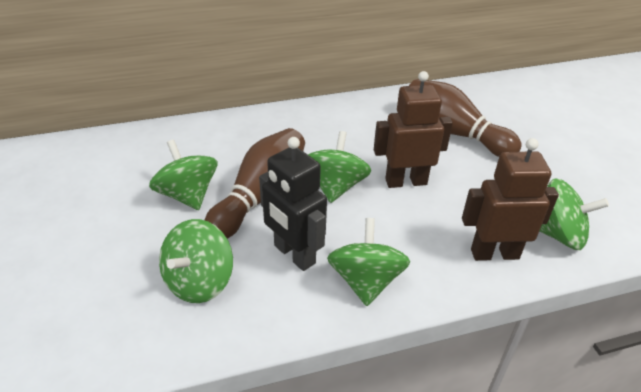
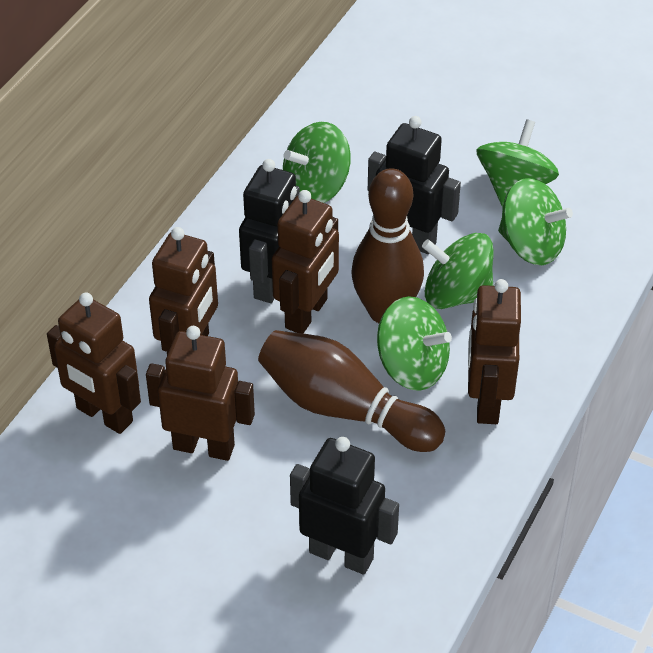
black robot: [259,137,327,271] = 1 -> [239,159,300,303] [290,437,399,575] [368,116,461,254] = 3
brown robot: [374,71,453,188] [462,138,559,261] = 2 -> [47,292,141,434] [146,326,255,461] [149,227,218,355] [272,190,339,333] [468,279,521,424] = 5

